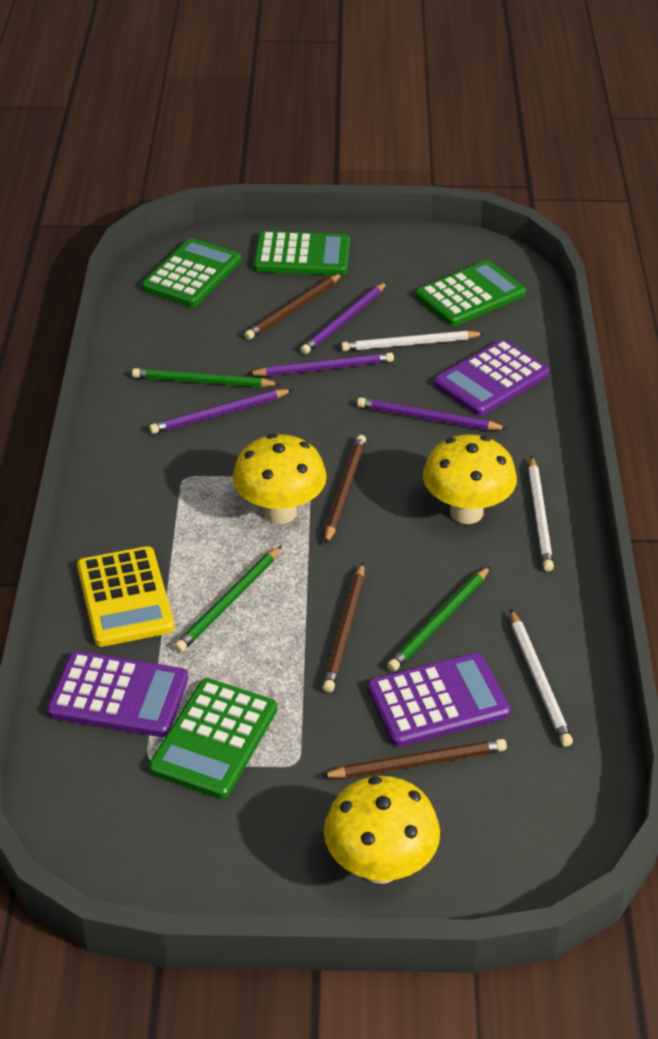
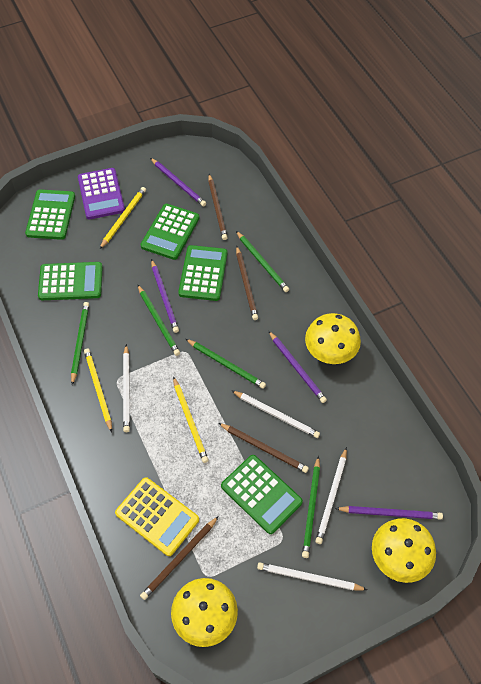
green calculator: [142,238,241,307] [149,678,277,799] [254,231,350,275] [416,260,526,326] = 4 -> [25,189,75,240] [38,262,103,300] [140,204,200,260] [178,245,227,301] [221,455,303,534] = 5
green pencil: [132,368,280,387] [174,545,282,652] [387,566,490,672] = 3 -> [71,302,89,385] [138,285,180,356] [186,339,266,389] [236,231,289,292] [302,456,320,558] = 5
purple calculator: [47,651,188,737] [367,653,511,747] [434,339,550,416] = 3 -> [78,168,125,219] = 1
white pencil: [341,331,485,351] [510,609,573,746] [529,456,554,571] = 3 -> [123,344,130,432] [231,390,320,438] [257,563,367,590] [315,447,347,544] = 4
yellow pencil: none = 0 -> [84,348,112,432] [100,187,146,249] [173,376,209,463] = 3

